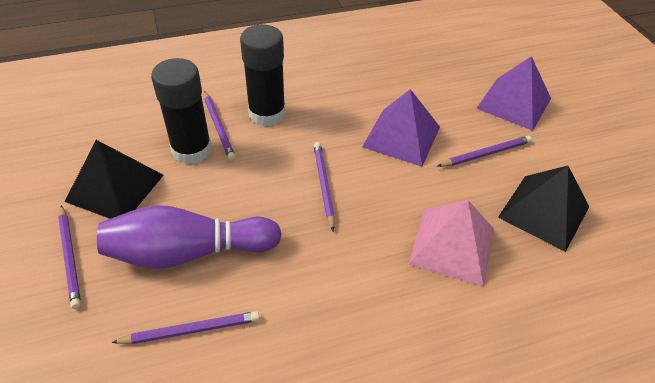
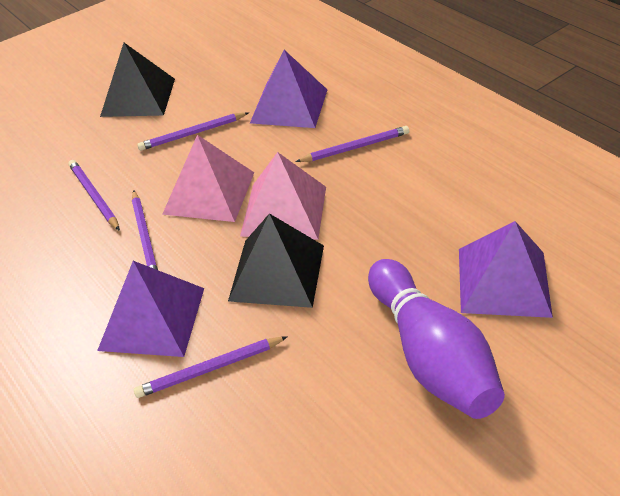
black glue stick: [151,58,212,164] [240,25,286,126] = 2 -> none = 0
pink pyramid: [408,200,494,286] = 1 -> [162,135,255,222] [240,152,326,240] = 2
purple pyramid: [362,89,440,166] [476,56,551,131] = 2 -> [97,261,204,357] [250,50,327,128] [459,221,553,318] = 3

